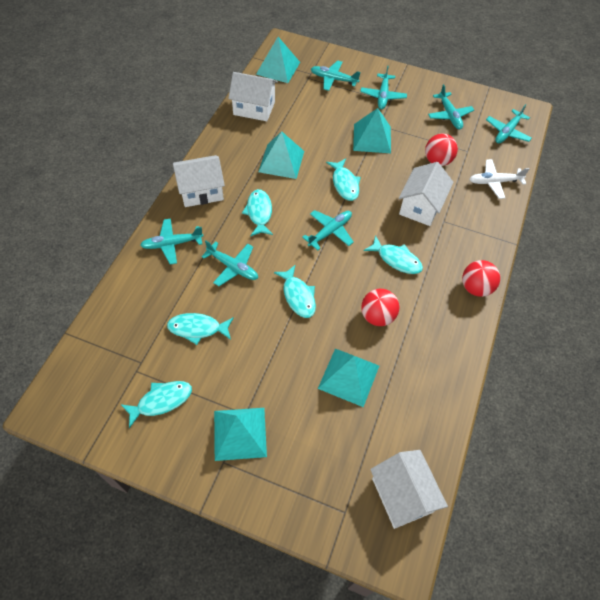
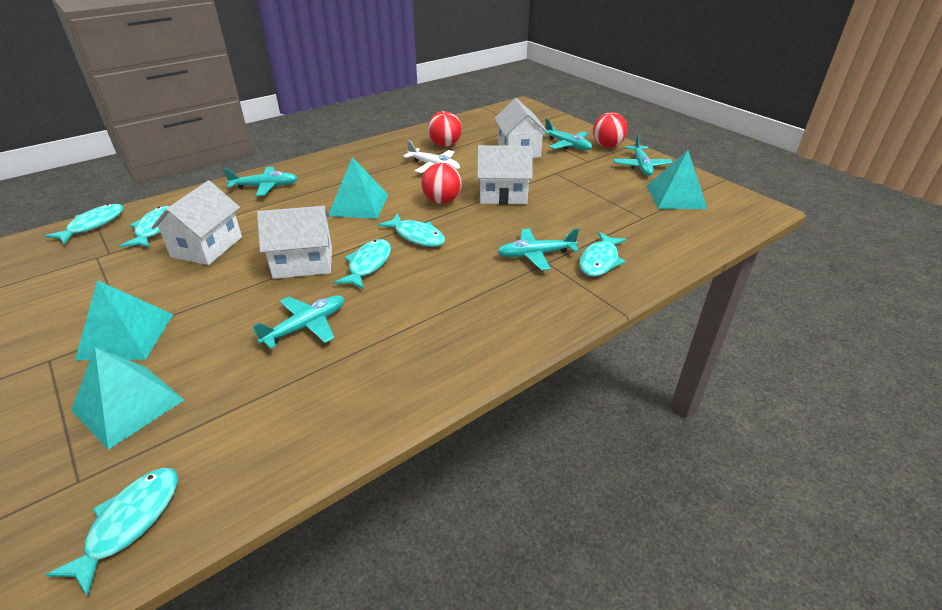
turquoise plane: [140,218,203,265] [201,240,258,286] [302,210,354,250] [311,60,361,91] [360,65,407,109] [428,84,474,129] [486,104,532,143] = 7 -> [223,167,298,196] [253,296,345,349] [497,228,579,271] [543,119,592,150] [613,134,673,176] = 5
turquoise pyramid: [214,408,267,461] [256,37,300,83] [258,131,304,179] [318,348,379,407] [353,108,391,153] = 5 -> [71,347,184,450] [75,280,173,360] [329,157,388,219] [647,150,707,209] = 4

